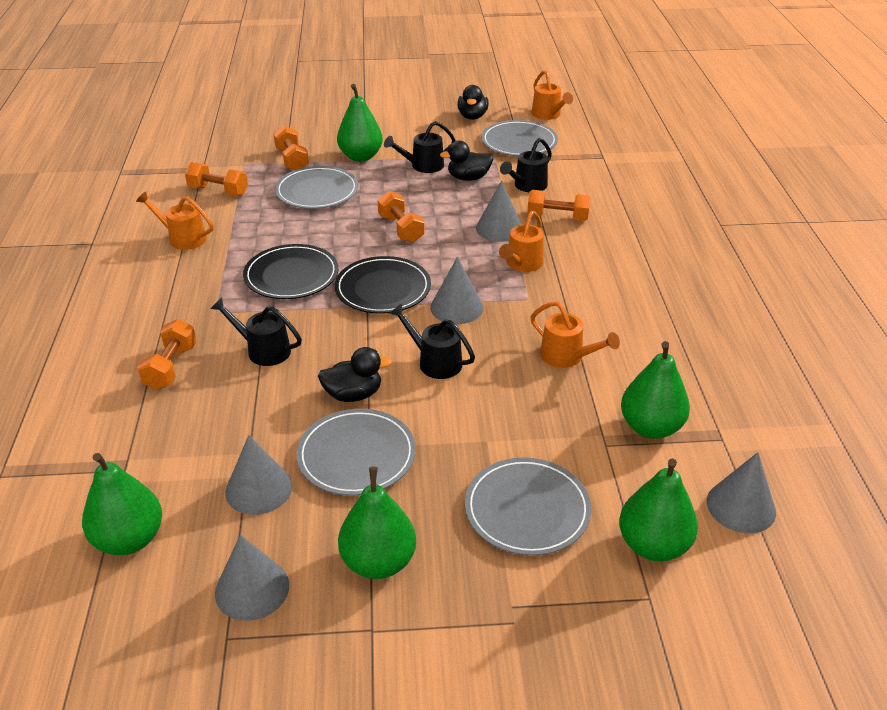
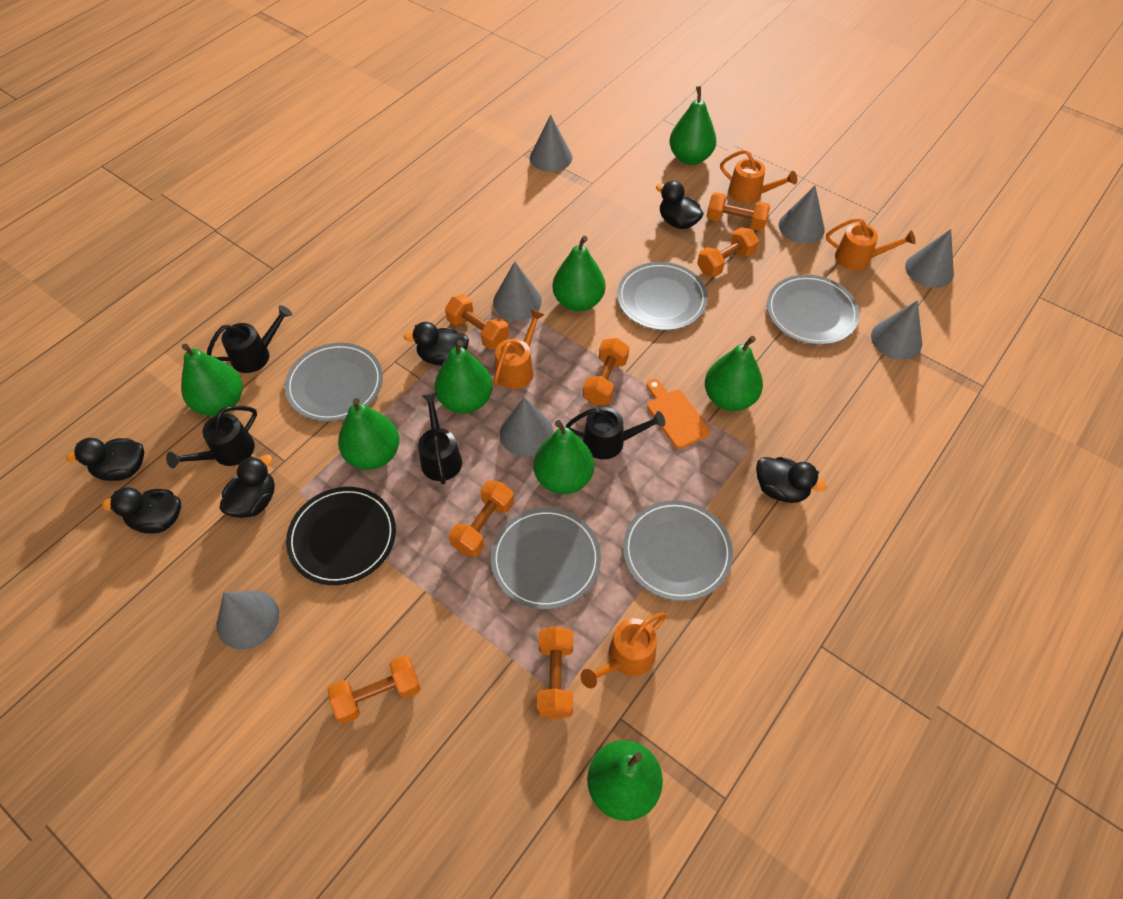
black duck: [318,347,392,402] [440,141,493,181] [458,85,489,120] = 3 -> [66,438,144,481] [102,487,181,534] [219,454,275,518] [404,322,469,366] [656,181,704,229] [756,457,826,503] = 6
black plate: [243,244,339,299] [334,256,431,314] = 2 -> [286,487,396,585] = 1
green pear: [82,453,162,555] [337,84,383,162] [338,466,416,579] [619,459,698,561] [621,341,690,439] = 5 -> [181,344,243,416] [338,398,400,470] [435,340,492,414] [534,420,594,494] [553,236,605,312] [587,740,663,821] [669,86,716,165] [705,336,763,411] = 8
grey cone: [215,534,289,621] [225,435,293,515] [430,257,483,324] [476,180,522,242] [707,452,776,533] = 5 -> [217,591,279,649] [493,261,542,320] [500,397,553,456] [530,115,573,172] [779,186,825,243] [871,300,922,360] [905,229,954,288] = 7
grey plate: [275,166,358,209] [296,409,416,496] [465,458,592,556] [481,120,558,156] = 4 -> [285,343,383,422] [491,508,601,609] [617,262,708,330] [623,500,733,601] [767,275,860,345] = 5
orange cutting board: none = 0 -> [647,379,710,449] = 1
orange dumbbell: [137,319,197,390] [185,162,248,196] [273,126,309,170] [378,191,425,243] [527,190,591,221] = 5 -> [328,655,421,724] [445,295,509,350] [449,480,514,557] [537,626,573,719] [583,338,629,405] [697,227,759,277] [706,192,771,231] = 7

